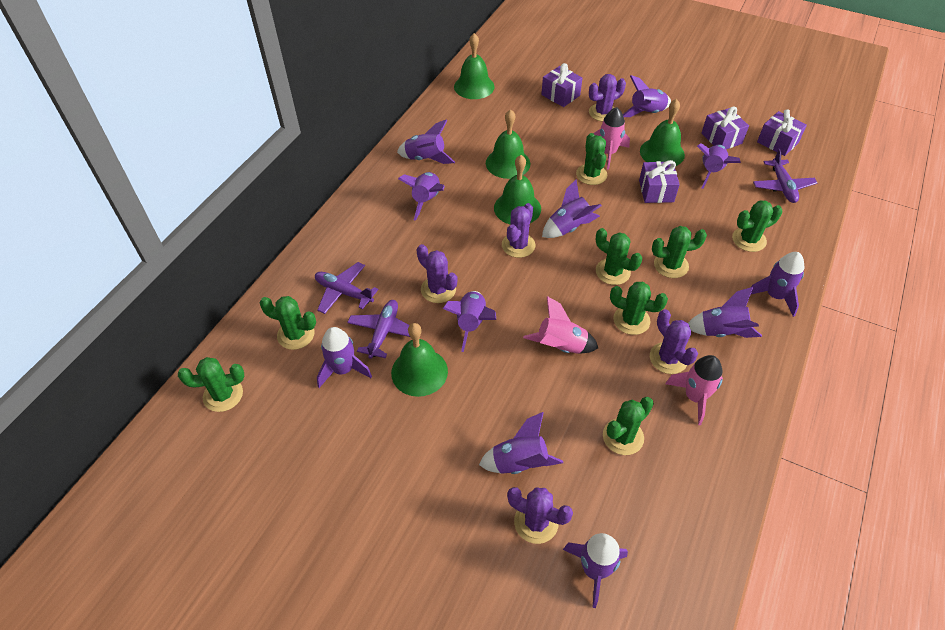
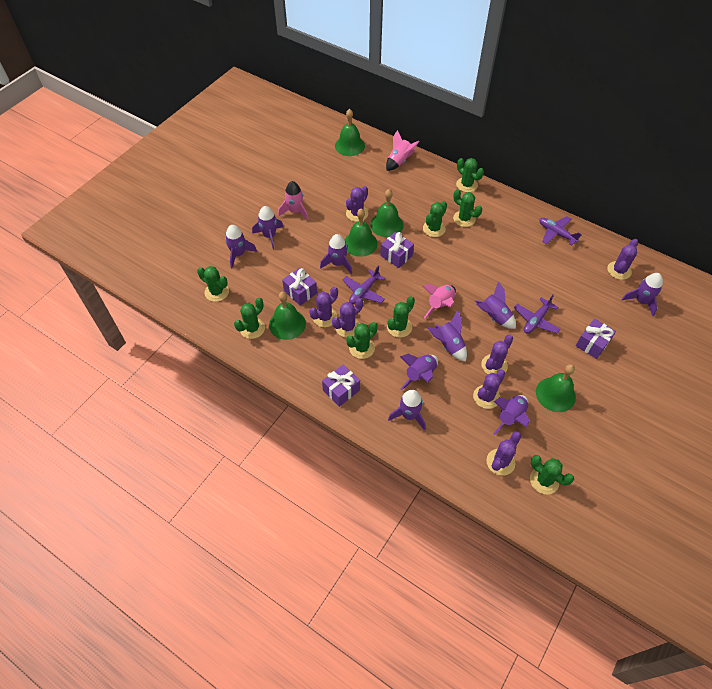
purple cactus: [417,244,457,303] [502,203,535,258] [507,487,573,544] [589,74,626,121] [650,309,698,374] = 5 -> [309,287,338,327] [332,298,363,338] [346,186,368,222] [473,370,505,409] [481,335,513,374] [487,432,521,475] [607,239,638,280] = 7
purple rocket: [317,327,372,388] [397,119,455,164] [398,172,445,221] [443,291,496,352] [479,412,563,474] [542,180,602,238] [563,533,628,608] [623,75,671,117] [688,287,762,338] [697,143,741,189] [751,252,804,317] = 11 -> [225,225,257,268] [252,206,283,250] [320,234,352,274] [388,390,426,431] [400,354,438,390] [428,310,467,362] [475,281,516,329] [494,395,530,435] [621,273,663,316] = 9

